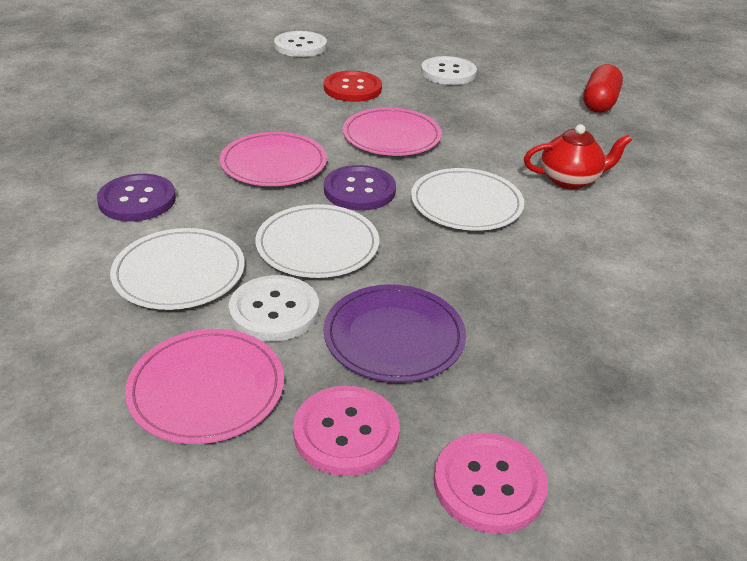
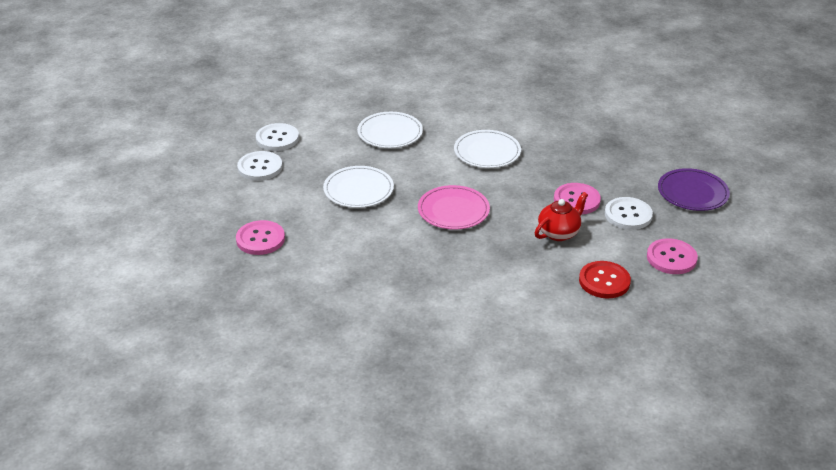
pink button: [293,386,400,476] [434,432,548,534] = 2 -> [236,220,285,255] [554,183,601,215] [647,238,698,274] = 3
pink plate: [125,329,284,444] [220,132,327,186] [343,107,442,156] = 3 -> [418,185,490,229] = 1
purple button: [97,174,176,221] [324,165,396,211] = 2 -> none = 0
red capsule: [583,64,623,113] = 1 -> none = 0

